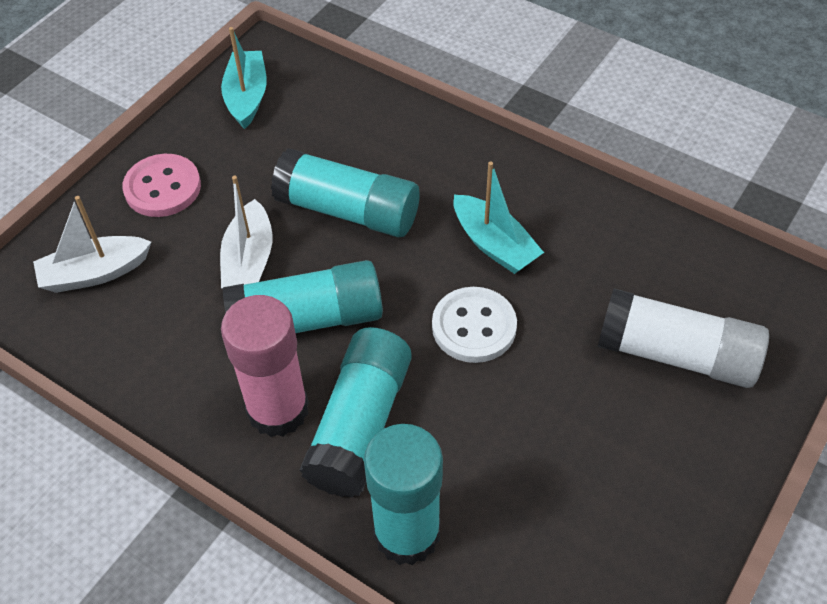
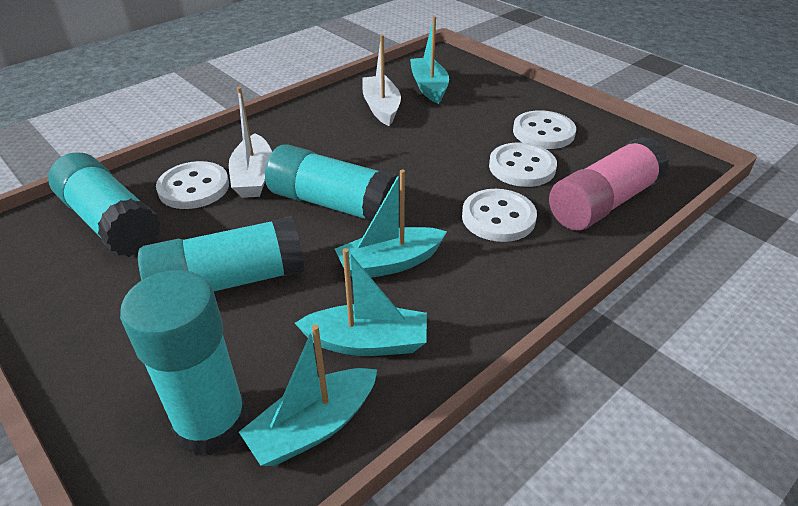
pink button: [122,154,201,217] = 1 -> none = 0
turquoise boat: [221,27,267,129] [454,161,544,274] = 2 -> [239,325,377,466] [295,248,427,356] [335,170,447,278] [410,16,449,104] = 4
white button: [432,287,517,363] = 1 -> [156,161,229,209] [462,189,537,242] [489,142,557,187] [513,110,576,149] = 4
white glue stick: [598,289,769,388] = 1 -> none = 0

